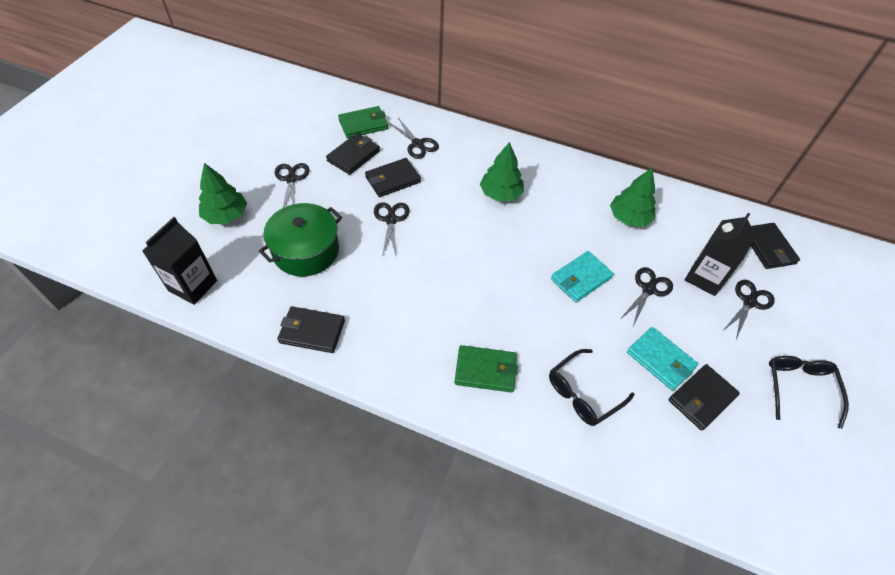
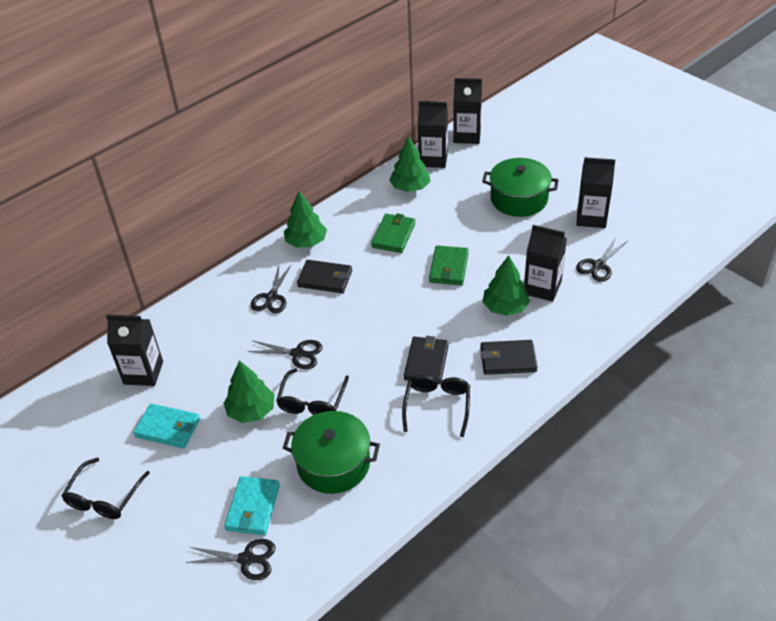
black carton: [142,217,217,305] [685,213,756,296] = 2 -> [106,315,163,386] [418,101,448,168] [453,78,482,144] [524,225,567,302] [577,157,615,228] = 5
black glasses: [549,349,634,426] [769,356,849,429] = 2 -> [62,457,150,519] [276,368,349,415] [402,375,470,437] = 3
black scissors: [275,163,309,208] [374,202,410,257] [388,118,439,159] [620,267,673,326] [724,280,775,339] = 5 -> [186,539,276,580] [248,340,323,369] [251,265,291,313] [576,238,628,282] = 4
black wallet: [277,306,345,353] [326,133,380,175] [365,158,421,197] [669,364,740,431] [751,223,800,269] = 5 -> [297,260,352,293] [404,336,449,384] [480,340,538,375] = 3
green pot: [259,203,342,277] = 1 -> [283,411,380,494] [482,158,559,217] = 2
green tree: [199,163,247,224] [480,142,524,201] [610,168,656,227] = 3 -> [223,360,275,423] [284,191,327,248] [389,136,430,192] [483,255,530,316] = 4

